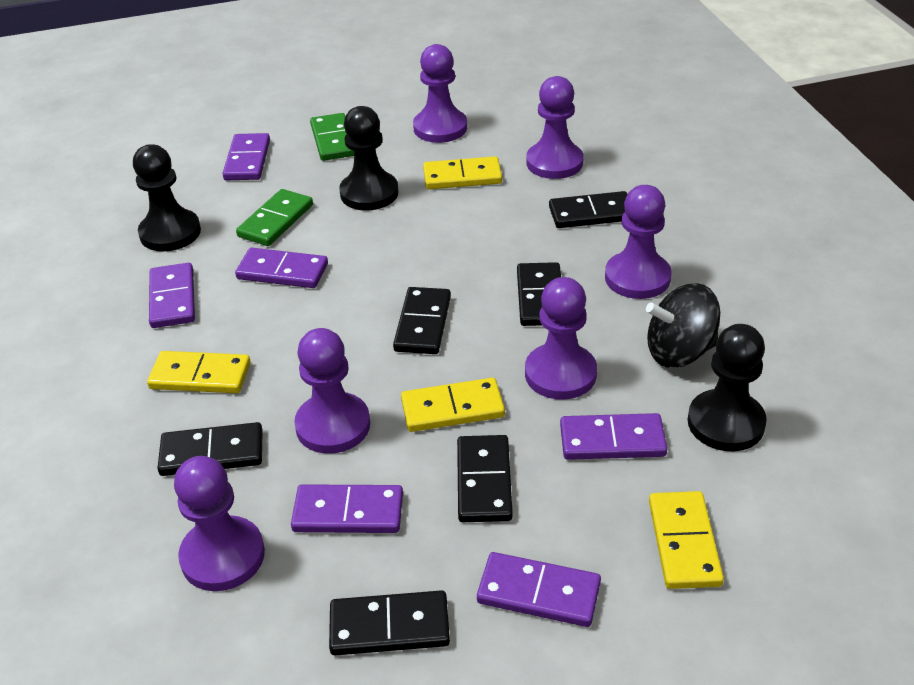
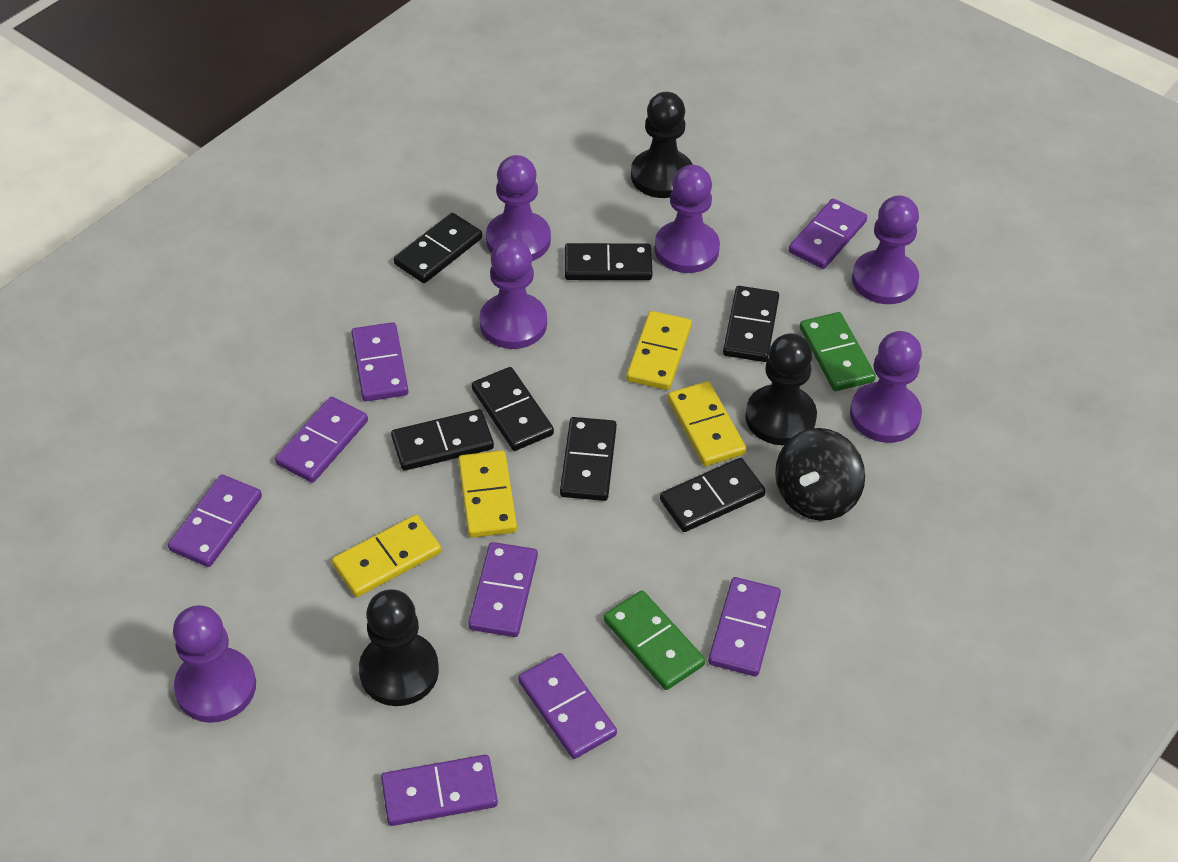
black domino: [157,422,263,476] [329,590,450,655] [393,287,451,354] [457,435,513,522] [517,262,561,326] [549,191,627,228] = 6 -> [391,409,494,471] [394,213,482,283] [472,367,554,451] [560,417,617,501] [565,243,652,280] [660,458,766,532] [723,286,779,362] = 7
purple domino: [149,263,195,328] [222,133,270,180] [235,248,328,288] [291,484,403,533] [477,552,601,627] [560,413,667,460] = 6 -> [168,475,262,567] [275,397,368,483] [351,322,409,401] [381,755,498,826] [468,542,538,637] [518,653,617,759] [708,577,781,676] [789,199,867,269] = 8

